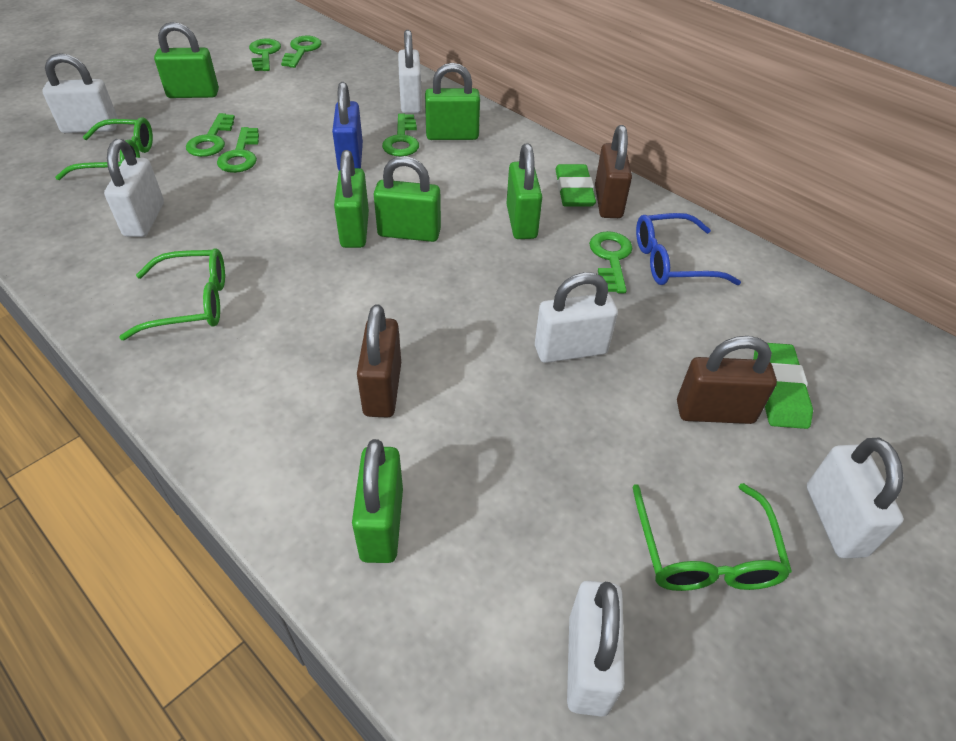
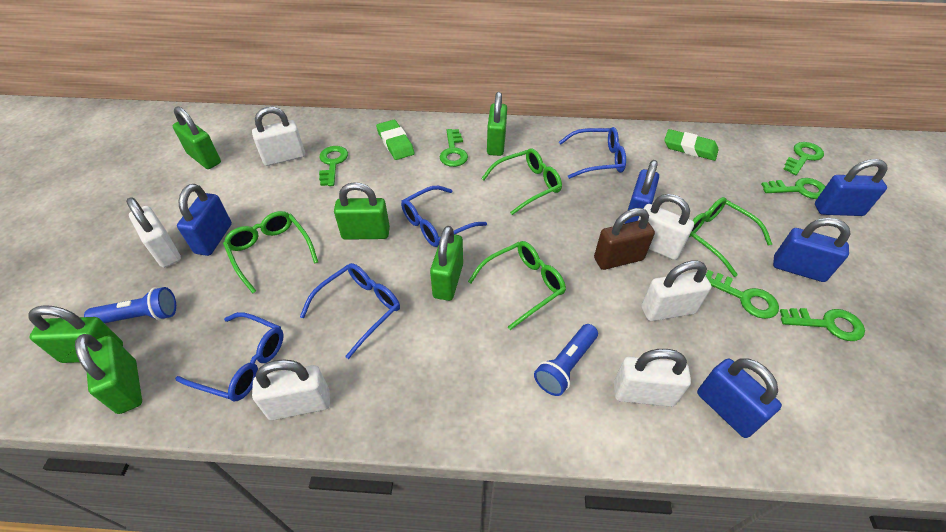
blue flashlight: none = 0 -> [84,287,176,323] [534,324,598,396] = 2
blue glasses: [636,213,741,285] = 1 -> [175,312,283,401] [300,263,400,359] [401,186,487,247] [559,127,626,179] = 4
blue padlock: [332,82,363,171] = 1 -> [177,184,232,256] [624,160,659,224] [697,358,782,438] [773,218,850,282] [815,159,888,216] = 5
brown padlock: [357,304,401,417] [595,125,632,218] [677,336,777,424] = 3 -> [594,208,655,270] = 1
green glasses: [55,117,153,180] [119,248,225,340] [632,483,792,591] = 3 -> [223,211,318,294] [468,241,566,330] [481,148,562,215] [689,197,772,277] = 4

